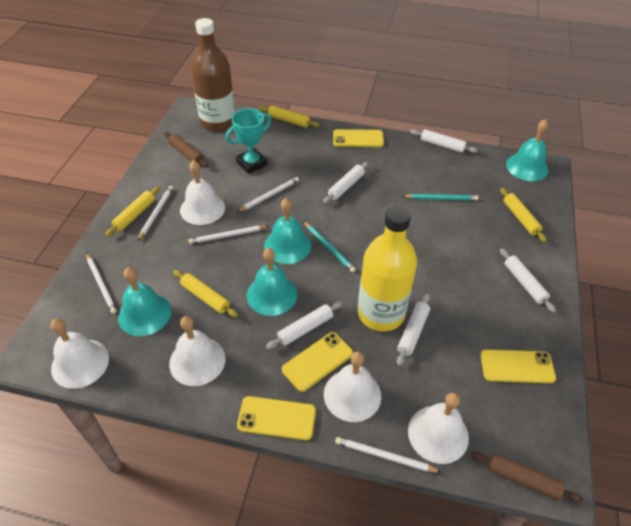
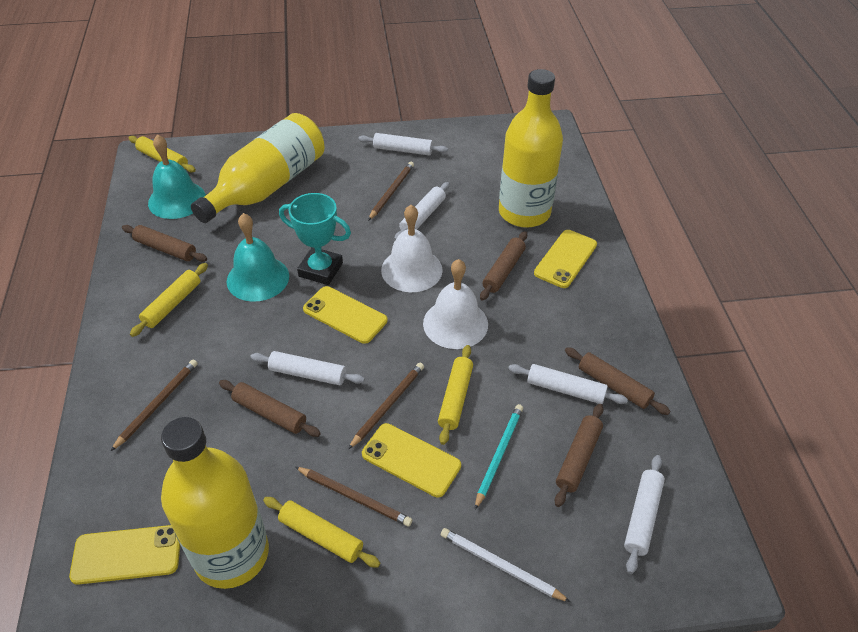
brown bottle: [191,18,235,132] = 1 -> none = 0
brown pencil: none = 0 -> [110,359,198,452] [295,467,412,527] [348,363,424,450] [368,162,414,221] = 4
brown rolling pin: [164,132,208,167] [471,451,583,502] = 2 -> [122,225,207,262] [219,380,321,437] [480,231,527,301] [555,404,603,507] [565,347,671,415] = 5
turquoise bell: [118,267,171,336] [247,248,298,316] [264,198,311,264] [506,119,548,181] = 4 -> [148,135,206,219] [227,213,289,302] = 2
turquoise pencil: [303,221,356,272] [403,194,479,200] = 2 -> [475,404,523,510] = 1
white bell: [51,318,109,389] [169,316,225,386] [180,160,225,225] [324,352,381,422] [408,393,469,464] = 5 -> [381,205,443,292] [423,259,488,349] = 2
white pencil: [86,253,117,314] [138,186,173,241] [188,225,269,244] [237,177,299,212] [335,437,441,473] = 5 -> [441,528,570,602] = 1
yellow bottle: [358,206,417,331] = 1 -> [161,417,269,589] [191,113,325,223] [499,69,563,228] = 3

